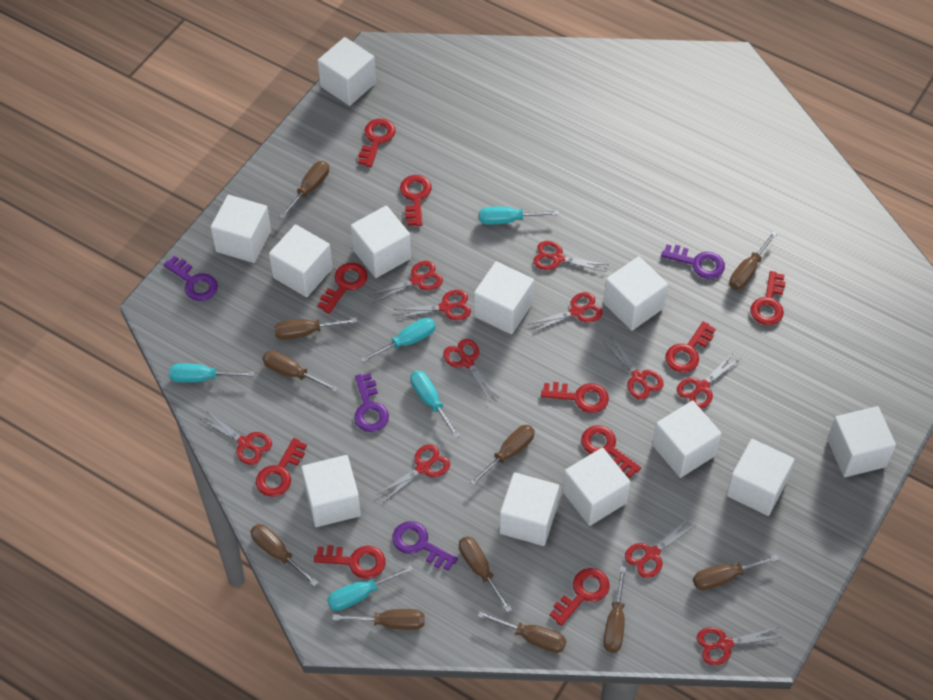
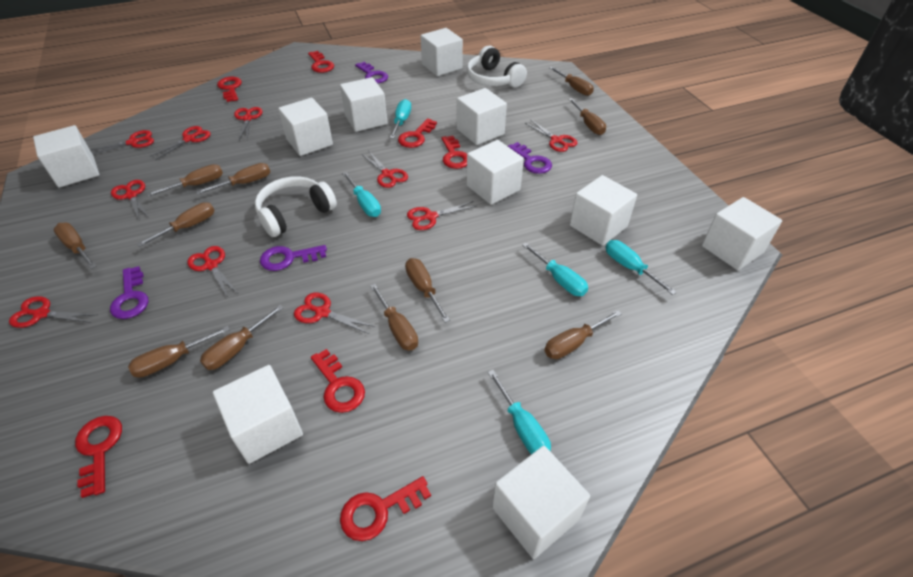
red key: [256,438,307,497] [314,545,386,579] [318,263,368,314] [358,119,395,167] [400,175,432,226] [541,382,609,413] [550,568,610,626] [581,425,641,478] [665,321,716,373] [750,271,786,325] = 10 -> [75,416,122,498] [217,77,242,102] [308,51,334,73] [311,349,365,413] [340,476,431,541] [398,118,437,148] [442,136,467,169] = 7
red scissors: [201,412,272,465] [370,261,443,303] [377,444,450,502] [394,290,471,320] [443,339,499,403] [527,292,603,332] [533,241,608,272] [603,337,664,400] [625,517,697,578] [677,352,741,409] [697,627,780,665] = 11 -> [9,296,97,328] [90,130,154,154] [111,180,149,221] [150,126,211,160] [187,246,237,297] [234,107,262,140] [294,293,375,334] [361,150,408,188] [407,201,476,230] [525,120,577,152] = 10
white cube: [211,195,271,263] [269,224,333,297] [301,455,361,527] [318,37,376,106] [350,206,411,278] [474,261,534,334] [499,473,559,546] [563,448,631,526] [603,256,668,331] [652,400,722,478] [726,439,795,516] [827,406,896,477] = 12 -> [33,125,99,188] [213,365,303,464] [278,98,333,156] [340,77,387,132] [421,28,463,76] [457,88,507,145] [467,140,524,205] [492,446,590,559] [570,175,637,246] [702,197,782,270] = 10
white headphones: none = 0 -> [255,176,337,237] [467,46,527,88] = 2

